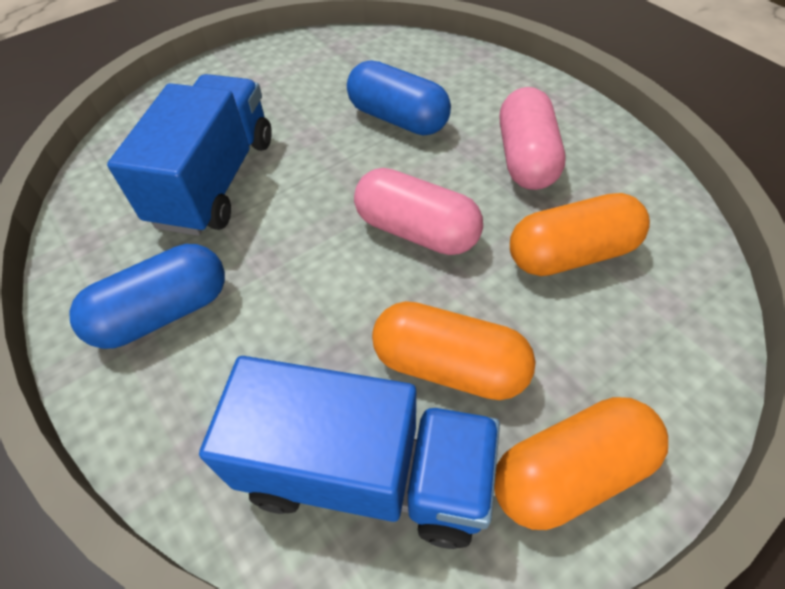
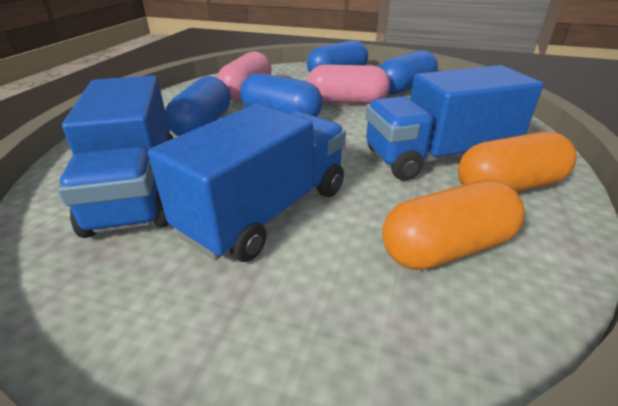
blue capsule: [69,244,225,349] [347,61,451,136] = 2 -> [165,76,231,136] [240,73,323,117] [307,41,368,73] [380,50,438,95] = 4
blue truck: [107,74,272,236] [199,356,500,549] = 2 -> [57,75,173,238] [148,104,346,262] [365,65,544,181] = 3
orange capsule: [372,301,536,400] [494,397,668,530] [510,193,650,276] = 3 -> [382,180,525,270] [458,132,577,192] = 2

